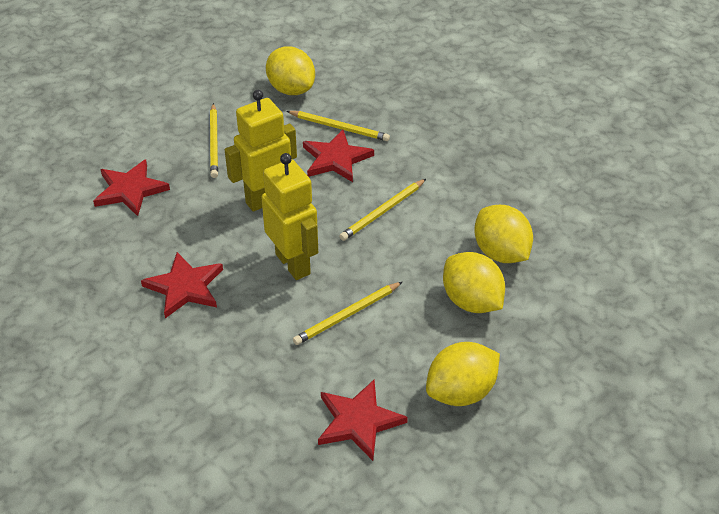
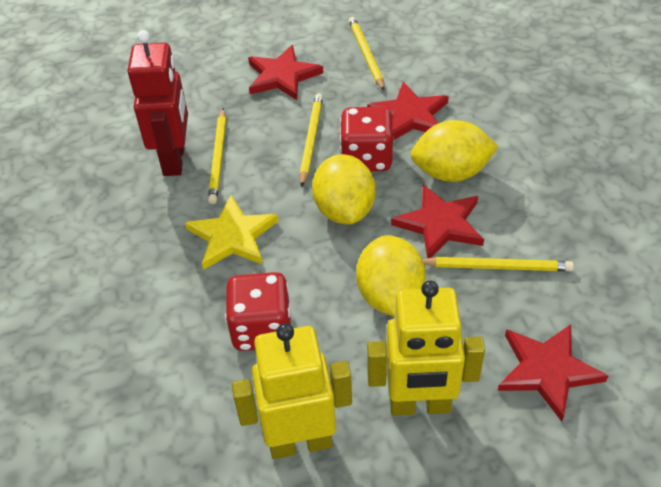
red dice: none = 0 -> [225,272,291,351] [340,107,393,171] = 2
red robot: none = 0 -> [127,30,188,176] = 1
yellow lemon: [266,46,315,95] [426,342,500,406] [443,252,505,313] [474,205,533,263] = 4 -> [312,154,376,224] [356,235,426,317] [411,120,499,182] = 3
yellow star: none = 0 -> [185,195,278,270] = 1

